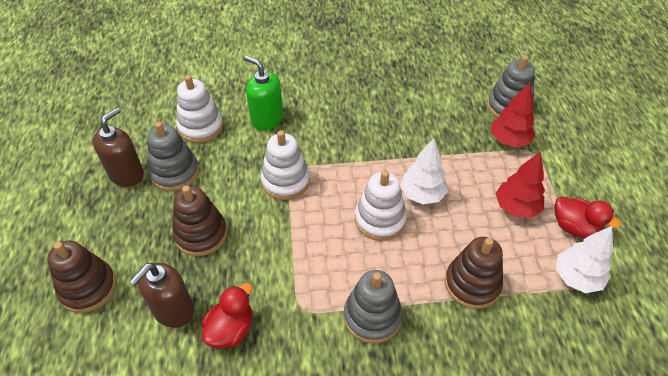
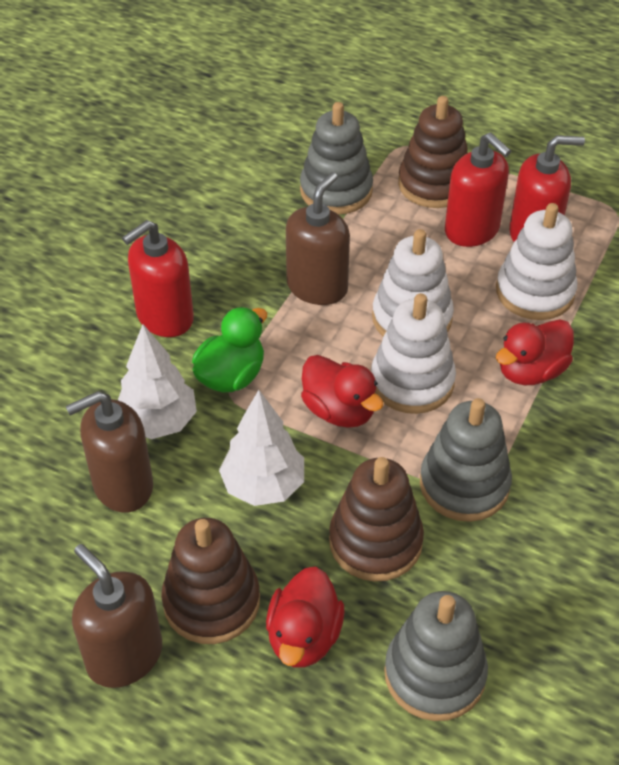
brown soap dispenser: [93,108,144,187] [129,263,194,328] = 2 -> [66,391,153,513] [72,544,162,688] [286,172,350,305] = 3
green duck: none = 0 -> [192,307,267,392] = 1
green soap dispenser: [244,56,283,130] = 1 -> none = 0
red duck: [202,283,252,348] [555,196,621,238] = 2 -> [266,566,345,668] [301,355,383,428] [496,319,574,385] = 3
red soap dispenser: none = 0 -> [122,220,194,337] [445,132,511,247] [509,135,585,242] = 3
red tree: [491,82,535,148] [495,152,545,218] = 2 -> none = 0

